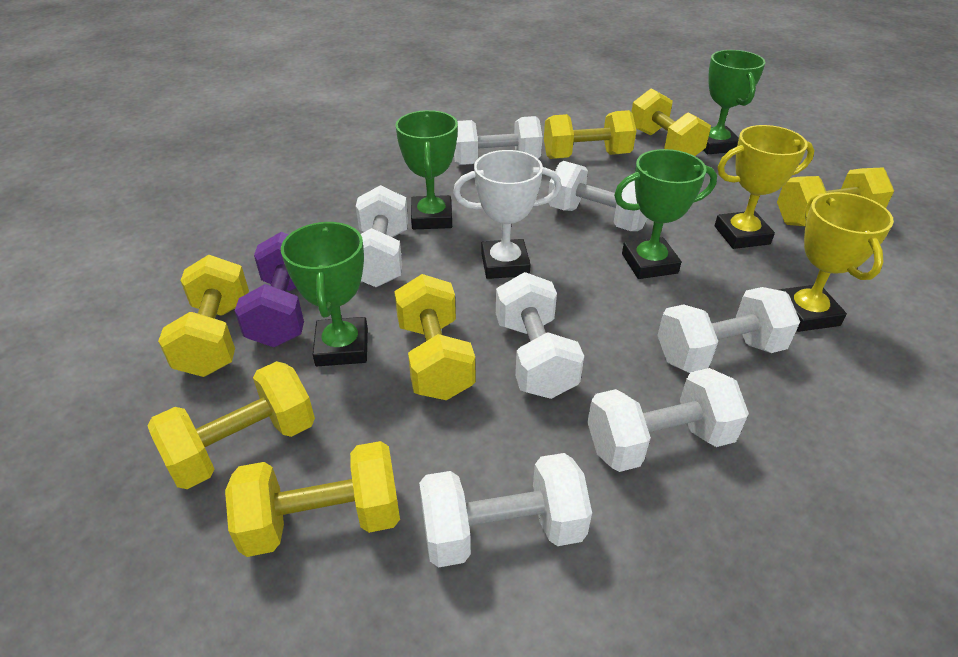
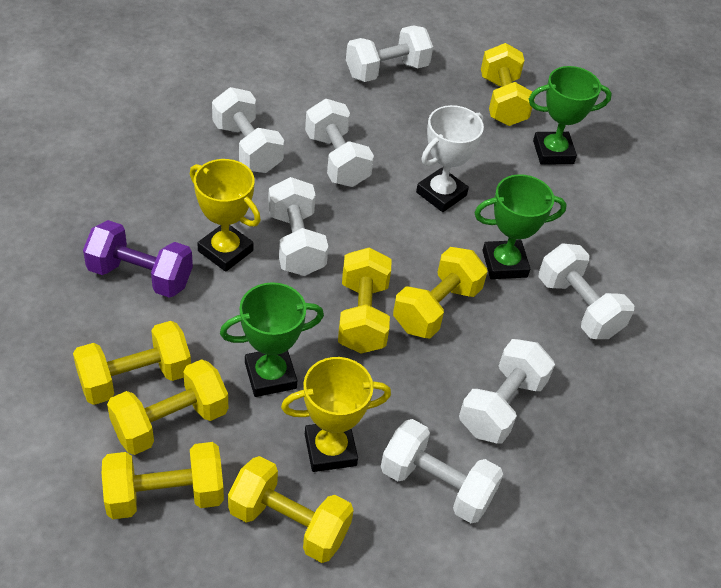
green trophy: [281,222,368,366] [395,110,458,229] [614,149,717,279] [703,50,766,154] = 4 -> [220,282,324,397] [474,174,567,279] [529,66,612,165] = 3

